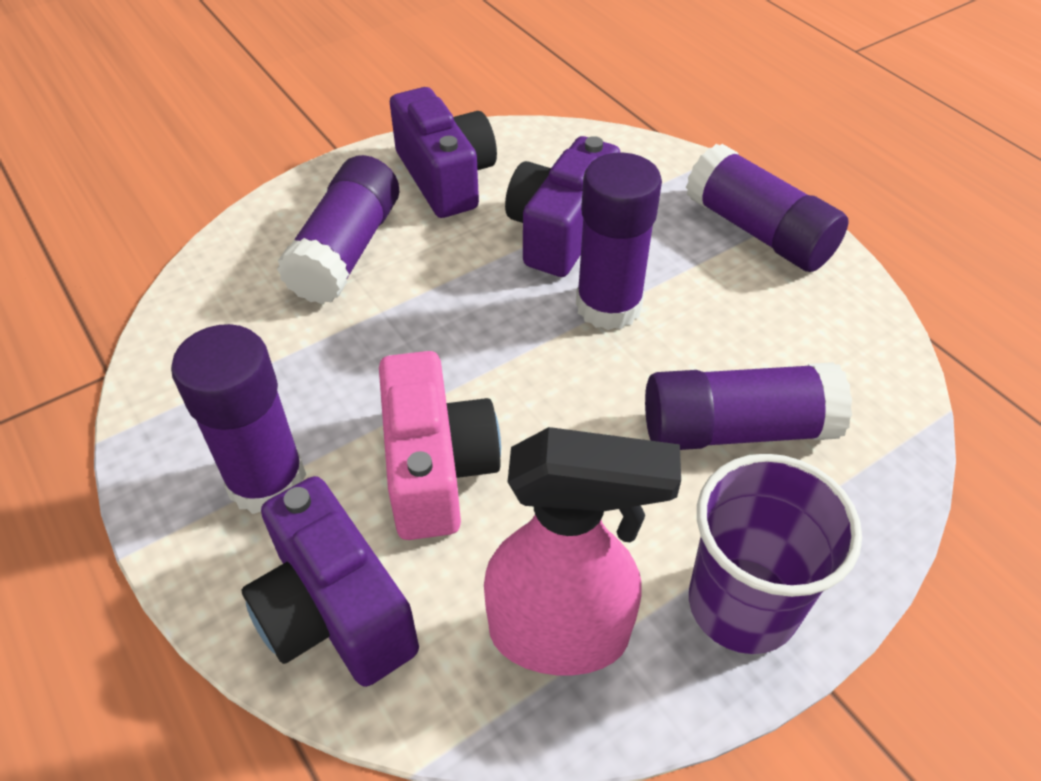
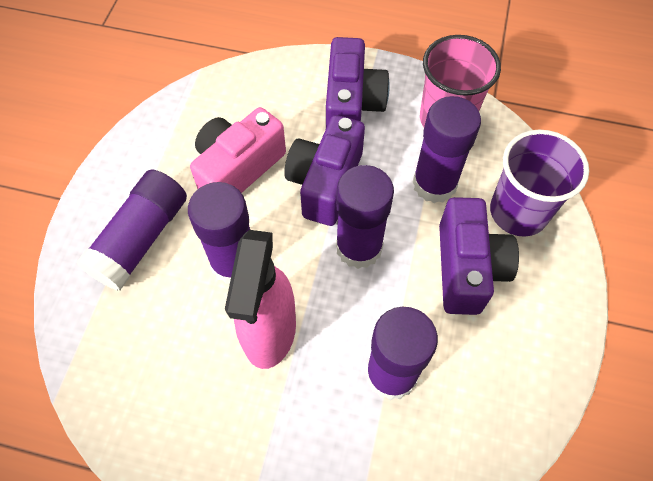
pink cup: none = 0 -> [420,35,501,127] = 1

